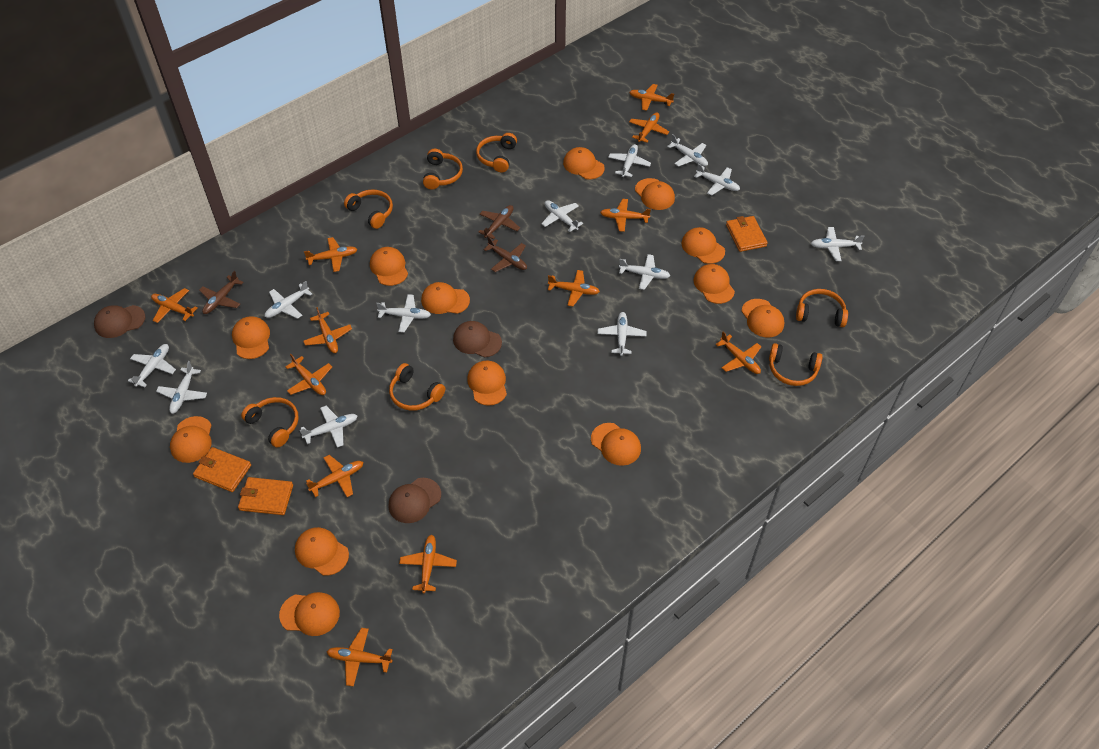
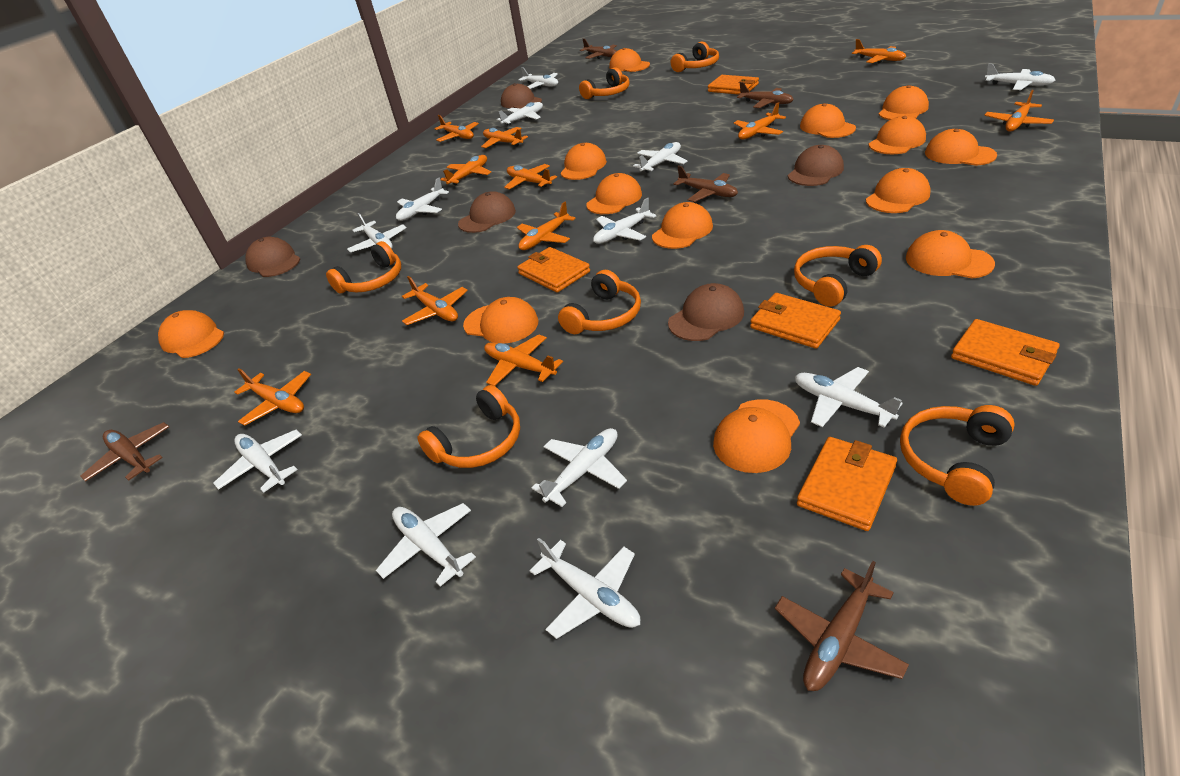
brown cap: [94,305,145,338] [389,478,441,523] [453,321,502,358] = 3 -> [245,237,300,277] [458,191,516,233] [501,83,542,108] [668,283,744,341] [788,145,844,186] = 5
brown plane: [199,271,244,314] [479,205,520,239] [483,236,527,272] = 3 -> [80,422,169,482] [580,39,617,59] [673,166,738,202] [737,82,794,108] [775,561,909,691] = 5
orange plane: [151,288,198,323] [285,354,332,395] [303,307,352,353] [304,237,358,272] [306,455,363,497] [327,628,393,687] [399,535,457,593] [548,270,600,306] [600,199,651,232] [629,84,674,111] [629,112,669,143] [715,332,761,374] = 12 -> [234,368,311,426] [402,276,468,325] [434,115,479,142] [440,155,491,185] [481,127,528,148] [484,334,563,386] [504,164,557,189] [517,202,576,250] [733,102,786,139] [852,39,906,63] [984,90,1054,132] = 11
orange wallet: [193,447,251,492] [238,477,293,515] [726,216,768,252] = 3 -> [517,247,590,292] [708,75,759,95] [750,293,841,349] [797,437,897,531] [951,319,1060,386] = 5

